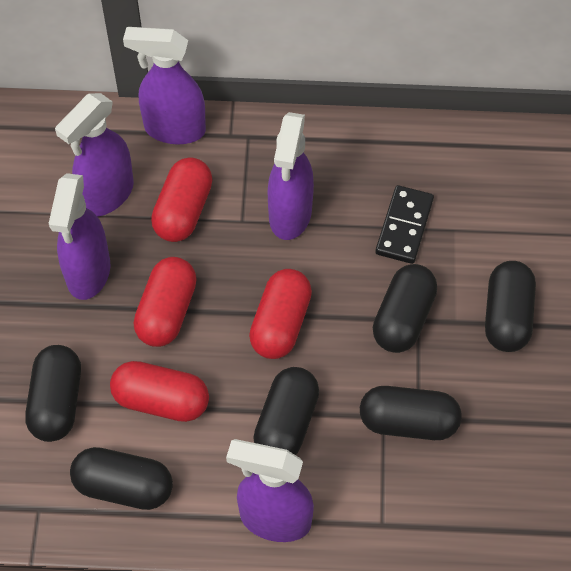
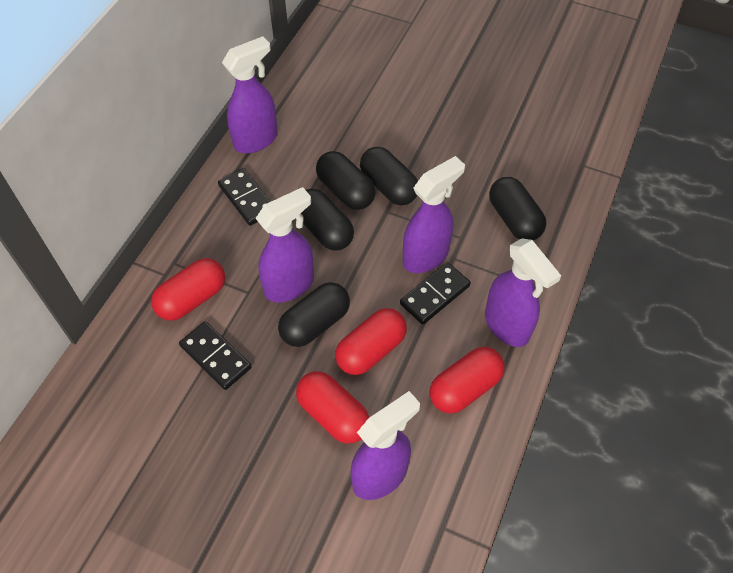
black capsule: [25,345,81,442] [70,447,173,510] [253,367,319,455] [360,386,462,440] [373,264,437,353] [485,261,536,352] = 6 -> [278,282,350,347] [301,189,354,251] [316,151,376,210] [360,147,418,206] [489,177,546,240] = 5
black domino: [375,185,434,264] = 1 -> [179,321,252,390] [218,168,271,226] [400,262,471,325] = 3

